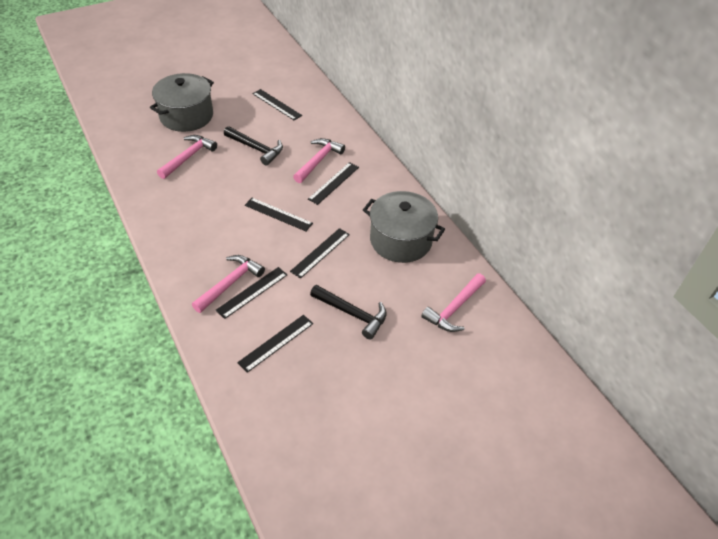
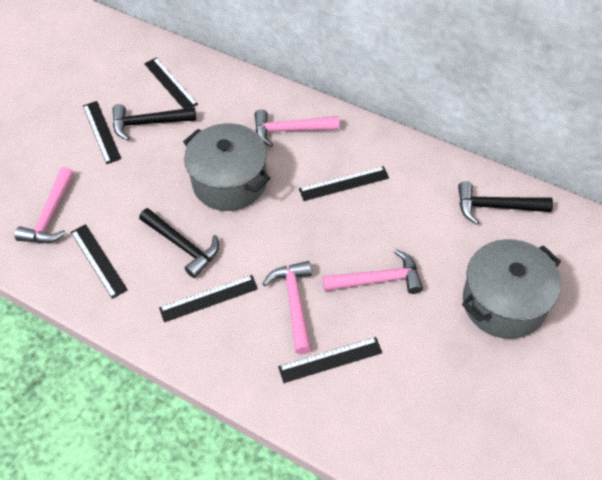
black hammer: [224,126,283,165] [310,285,387,340] = 2 -> [112,104,196,140] [139,208,219,278] [458,181,553,225] = 3

